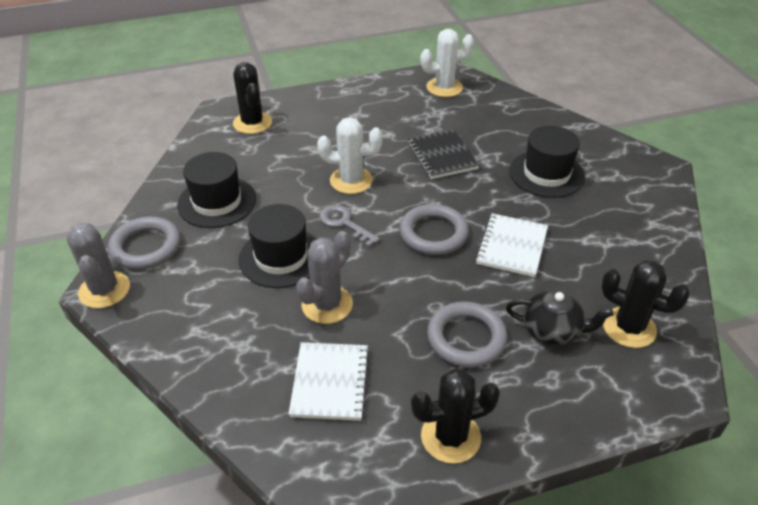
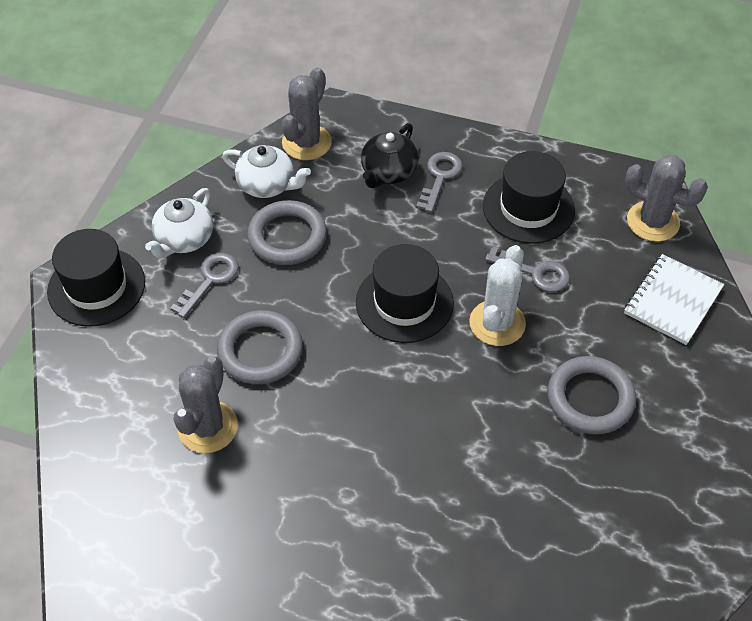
black cactus: [233,62,272,134] [411,369,500,464] [601,260,690,348] = 3 -> none = 0
black notebook: [408,130,480,179] = 1 -> none = 0
grey cactus: [67,223,130,308] [296,231,353,324] = 2 -> [174,356,238,453] [282,67,332,160] [625,155,708,242] = 3
grey key: [320,205,380,247] = 1 -> [170,253,239,318] [416,152,463,213] [485,247,570,292] = 3
white cactus: [317,117,382,194] [421,29,474,97] = 2 -> [469,245,526,346] = 1
white notebook: [289,342,370,421] [475,213,548,277] = 2 -> [624,254,724,345] = 1
white teapot: none = 0 -> [145,188,213,258] [222,145,311,198] = 2

